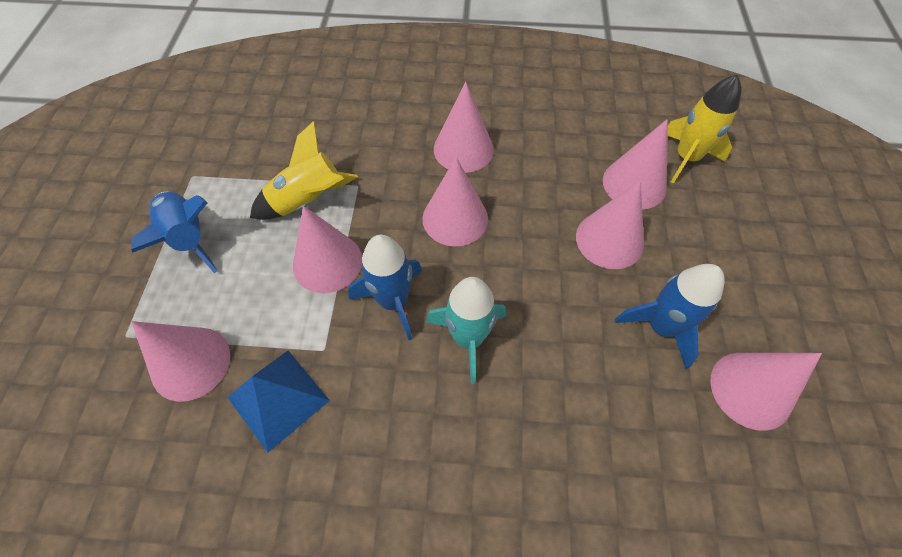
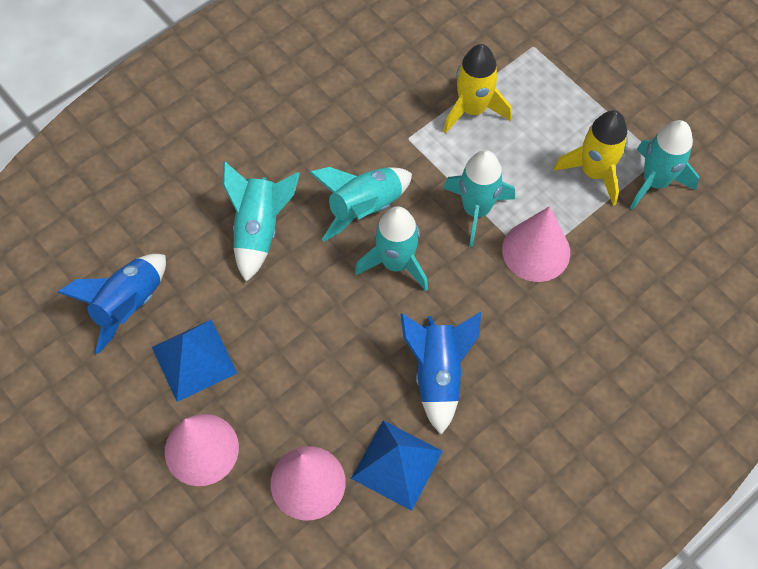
blue pyramid: [227,351,330,452] = 1 -> [152,320,237,402] [351,421,443,511] = 2
blue rocket: [131,192,217,273] [348,235,422,340] [615,264,725,369] = 3 -> [57,254,166,354] [400,312,481,435] = 2
pink cone: [132,321,230,402] [293,206,362,293] [423,157,488,247] [434,82,494,173] [576,181,644,269] [603,119,668,210] [711,353,822,431] = 7 -> [165,414,239,486] [271,446,346,521] [502,206,570,282] = 3
turquoise rocket: [426,277,506,384] = 1 -> [223,161,300,282] [309,167,412,242] [355,206,428,291] [443,150,515,247] [630,120,699,210] = 5

